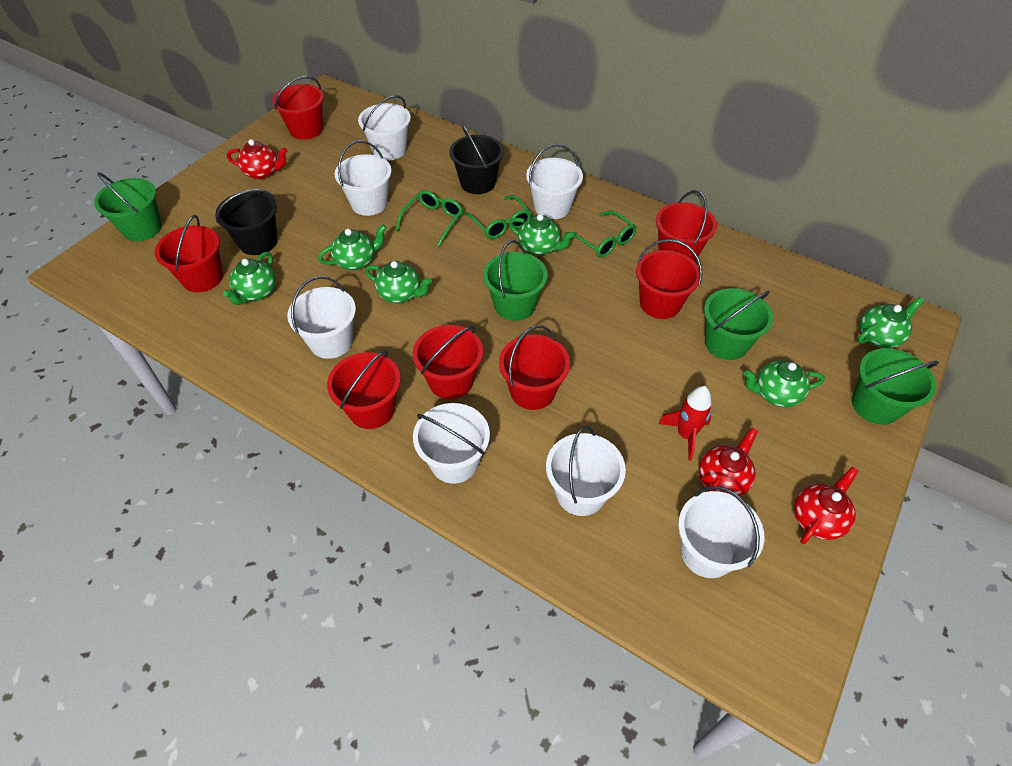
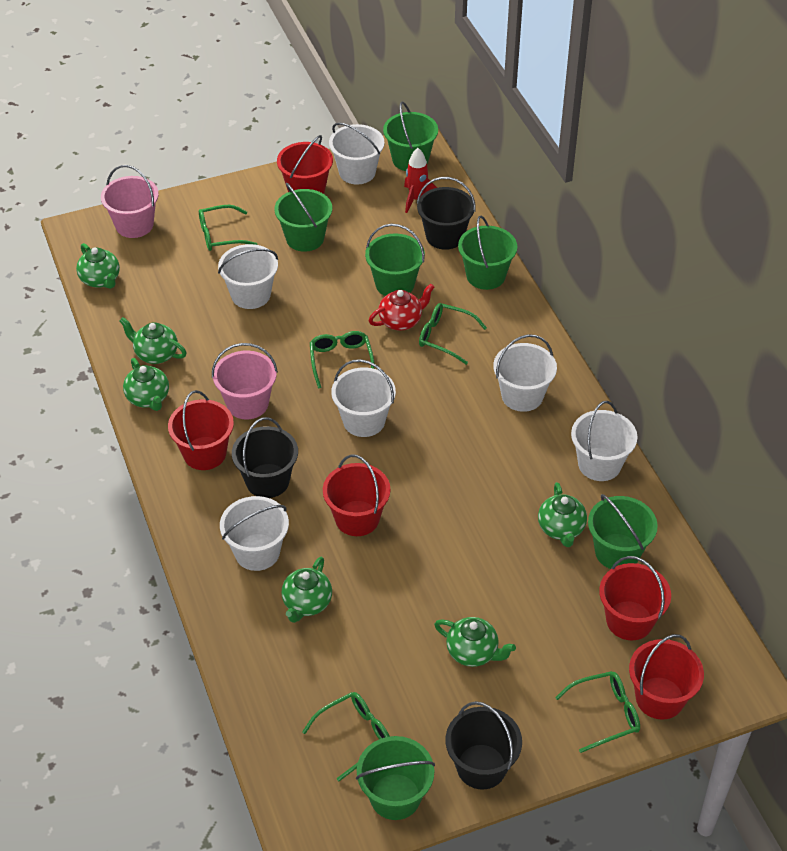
black bucket: [216,189,278,255] [449,124,504,194] = 2 -> [232,417,298,498] [417,177,476,250] [446,701,522,789] = 3
green bucket: [94,172,162,241] [483,240,547,321] [704,288,773,360] [852,348,939,425] = 4 -> [274,183,332,252] [356,736,435,820] [365,224,425,296] [383,102,438,171] [458,215,517,290] [588,494,658,569] = 6
green glasses: [396,190,463,246] [464,195,531,239] [565,211,637,258] = 3 -> [199,205,258,251] [302,692,390,781] [310,331,375,388] [419,303,487,365] [555,671,640,753] = 5
pink bucket: none = 0 -> [101,165,159,238] [212,343,278,419] = 2
red bucket: [155,215,223,292] [272,76,324,140] [327,350,401,429] [413,325,483,399] [499,325,570,410] [636,239,702,319] [656,190,717,262] = 7 -> [168,390,234,470] [277,135,333,194] [323,454,391,536] [599,556,671,641] [629,634,704,720] = 5
red teapot: [227,139,287,179] [698,428,758,496] [794,466,859,544] = 3 -> [369,284,434,331] = 1
white bucket: [287,276,356,359] [335,140,392,216] [358,95,411,161] [413,403,490,484] [526,144,583,219] [546,426,626,516] [678,486,764,578] = 7 -> [218,244,278,309] [220,496,289,571] [329,122,384,185] [331,359,396,437] [493,334,557,412] [571,401,637,481] = 6

